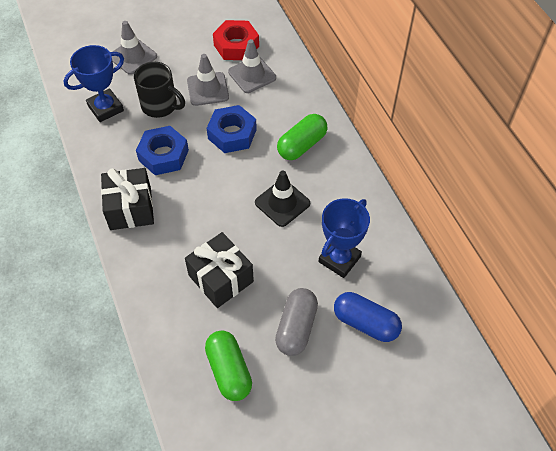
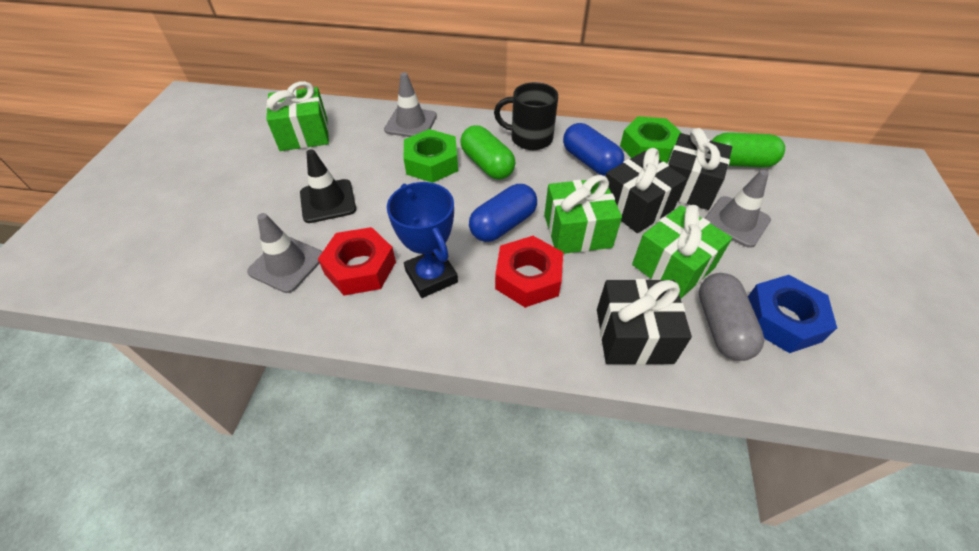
black gift: [101,168,154,230] [185,232,254,308] = 2 -> [597,279,692,365] [606,148,687,233] [668,128,732,210] = 3
blue capsule: [334,292,402,342] = 1 -> [469,184,537,242] [563,123,624,176] = 2
blue nut: [136,126,189,175] [207,105,257,153] = 2 -> [748,275,837,353] = 1
blue trophy: [63,45,124,122] [318,198,370,278] = 2 -> [387,182,458,298] = 1
green gift: none = 0 -> [266,81,329,151] [544,175,622,254] [632,205,732,299] = 3
green nut: none = 0 -> [404,129,458,183] [620,116,682,163] = 2
red nut: [213,20,259,60] = 1 -> [318,227,396,295] [495,236,563,308] = 2

